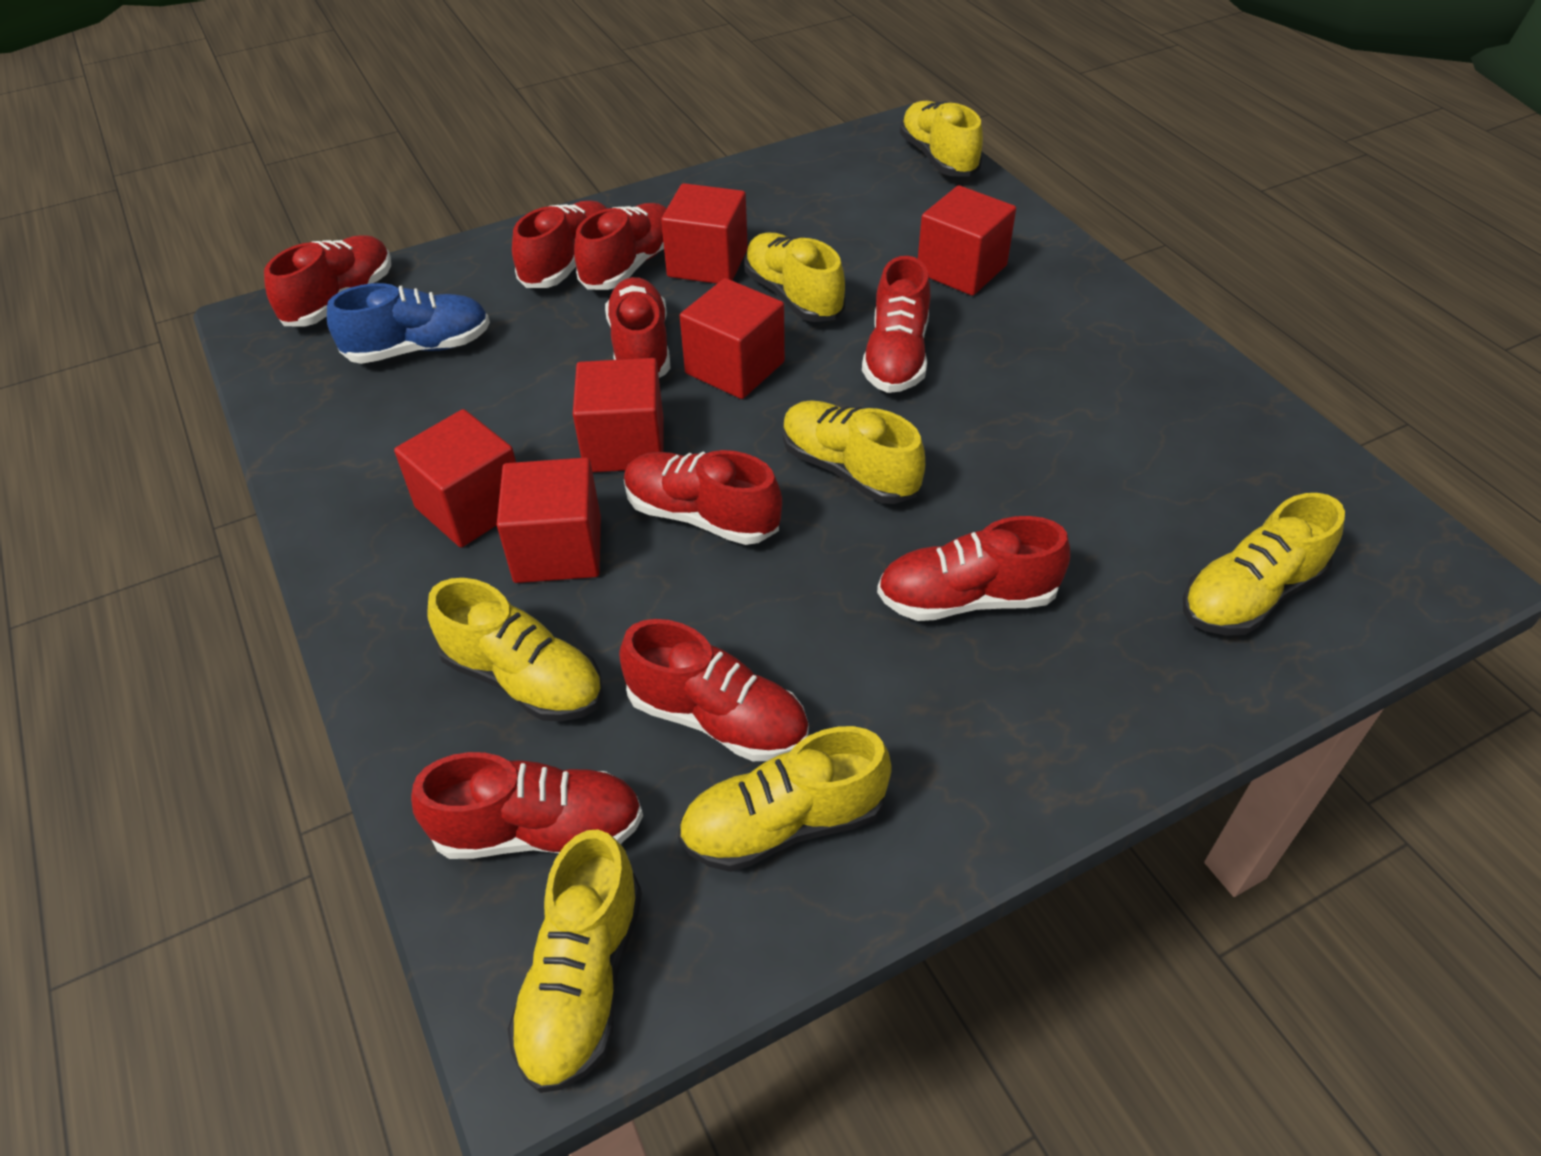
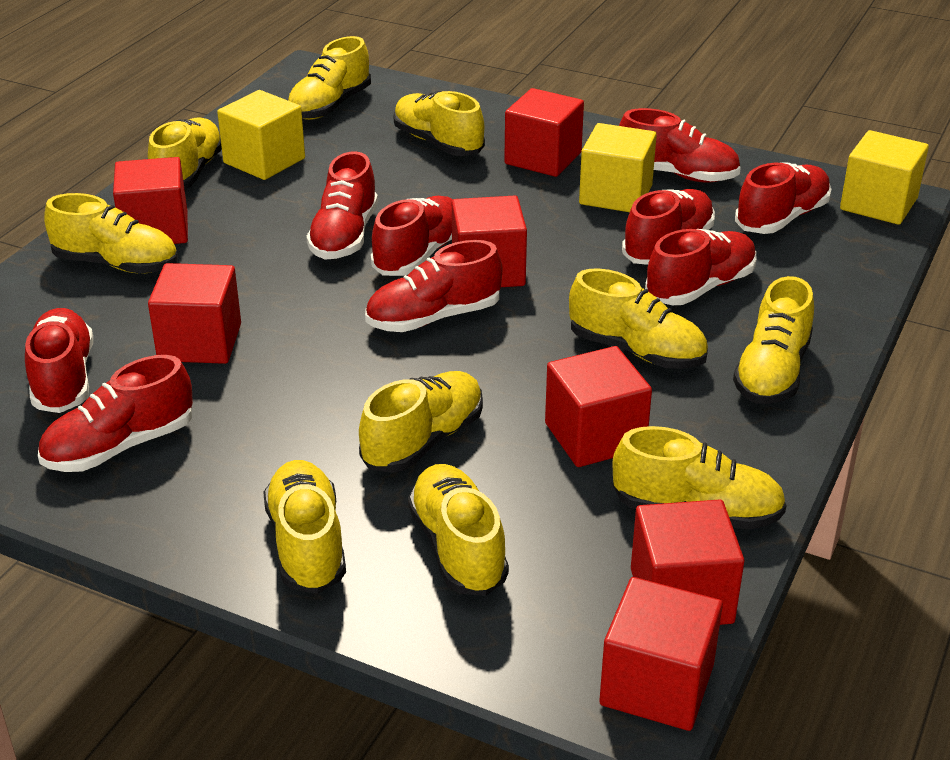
blue shoe: [327,283,490,364] = 1 -> none = 0
red cube: [394,409,516,547] [497,458,601,583] [573,358,663,472] [661,183,748,284] [680,278,785,399] [918,185,1016,296] = 6 -> [113,157,188,244] [148,263,241,364] [452,195,527,287] [504,88,584,177] [545,346,652,467] [599,577,723,731] [631,499,744,625] = 7
yellow cube: none = 0 -> [217,90,305,180] [579,123,657,212] [840,130,929,225] = 3
yellow shoe: [427,578,603,721] [507,829,642,1093] [678,726,892,872] [744,233,845,322] [783,400,925,504] [900,101,983,177] [1183,493,1345,636] = 7 -> [44,193,178,274] [148,118,222,189] [263,460,346,594] [288,36,371,120] [359,371,483,473] [393,91,485,156] [408,464,509,596] [569,268,708,369] [613,426,786,529] [733,276,814,404] = 10

